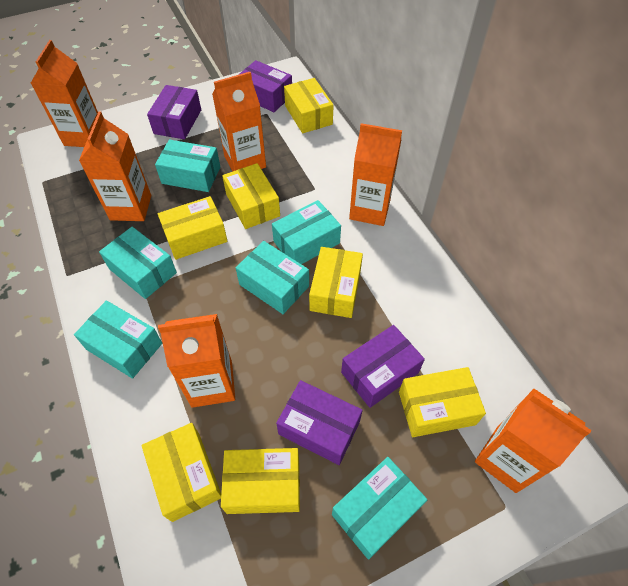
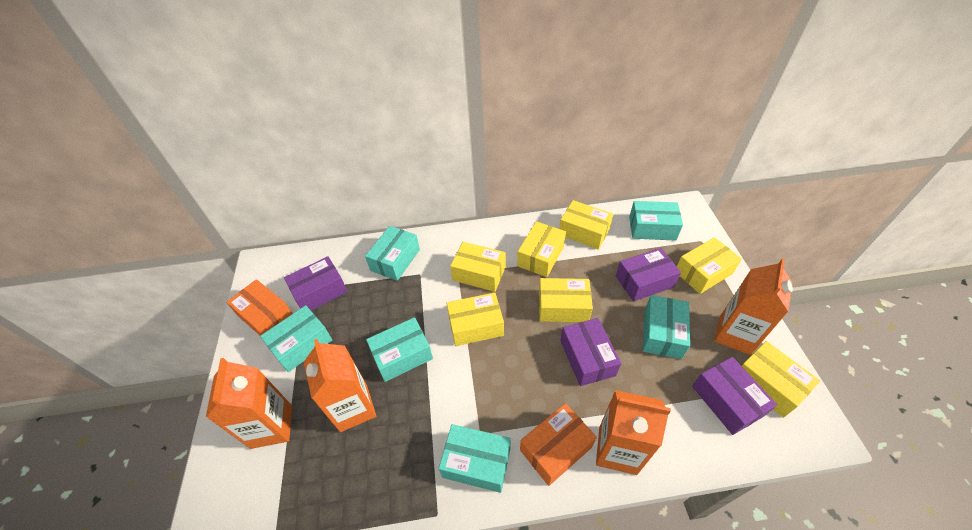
orange box: none = 0 -> [226,279,293,336] [520,403,597,486] = 2
orange carton: [31,40,98,147] [79,111,151,221] [158,314,235,408] [212,72,266,172] [349,123,402,226] [475,388,591,493] = 6 -> [206,358,292,449] [304,339,376,432] [596,390,671,475] [714,259,793,355] = 4

